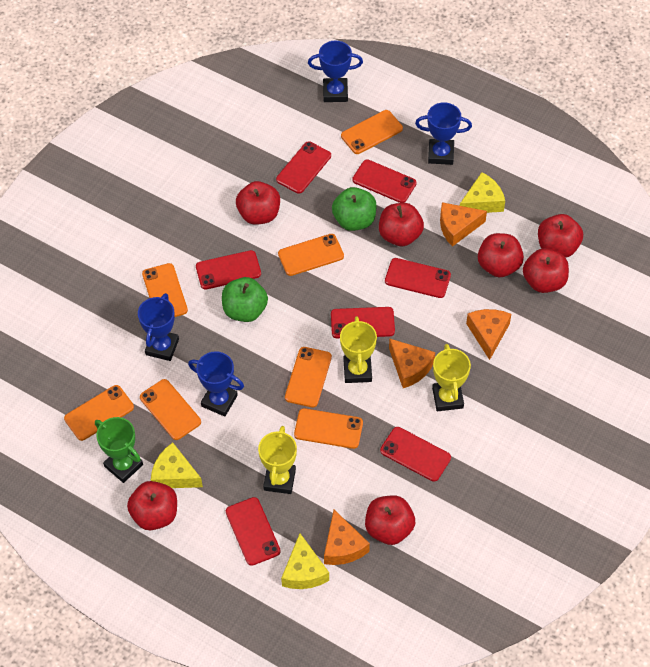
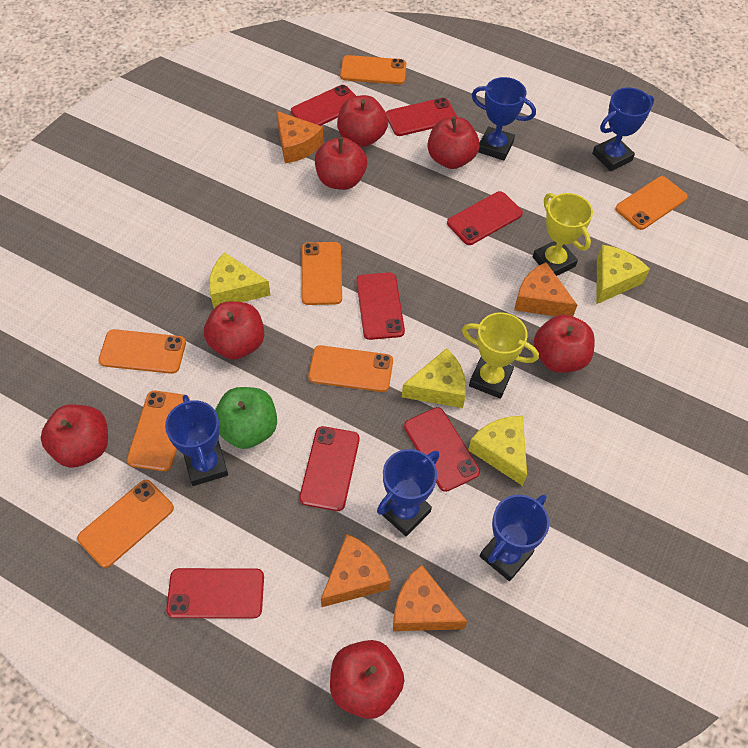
blue trophy: [138,293,179,361] [188,351,244,417] [308,41,363,102] [415,102,472,165] = 4 -> [165,395,228,486] [377,449,439,536] [472,77,536,161] [480,495,549,581] [592,88,654,171] = 5
green apple: [222,277,268,322] [332,187,376,231] = 2 -> [215,387,277,449] = 1
green trophy: [95,417,143,483] = 1 -> none = 0
yellow cheese: [151,442,203,488] [281,533,329,589] [460,172,505,213] = 3 -> [209,252,270,308] [402,348,466,408] [468,416,527,486] [597,245,650,304] = 4
yellow trophy: [258,426,297,494] [340,316,377,383] [432,344,471,411] = 3 -> [462,312,539,399] [533,193,593,276] = 2

